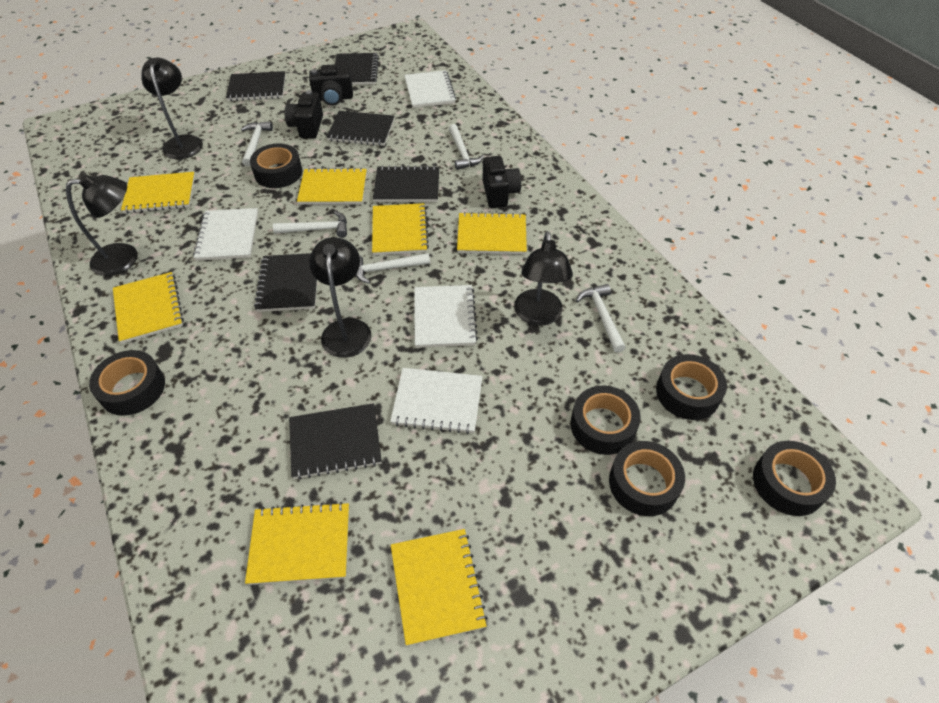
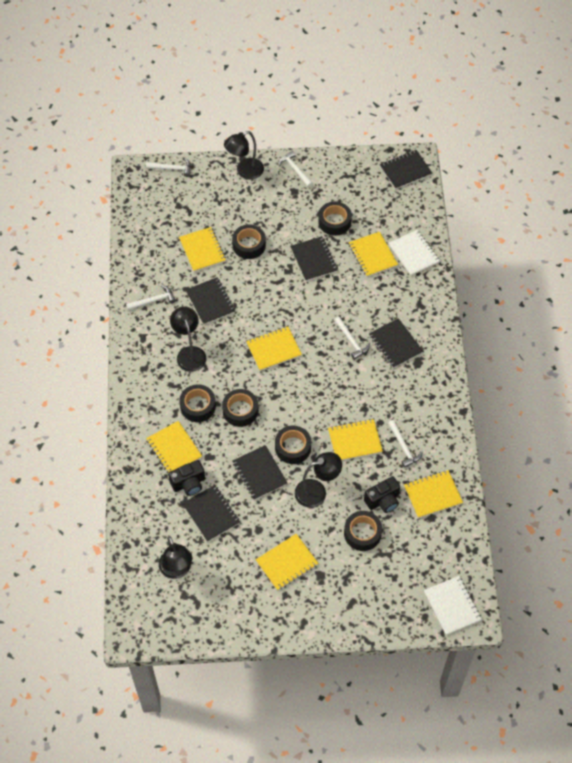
black camera: [285,90,323,139] [309,64,353,106] [483,156,521,208] = 3 -> [168,460,205,496] [364,476,400,513] = 2
white notebook: [193,208,258,261] [390,368,483,434] [404,70,456,108] [414,285,478,348] = 4 -> [388,230,440,276] [424,576,482,635] = 2

